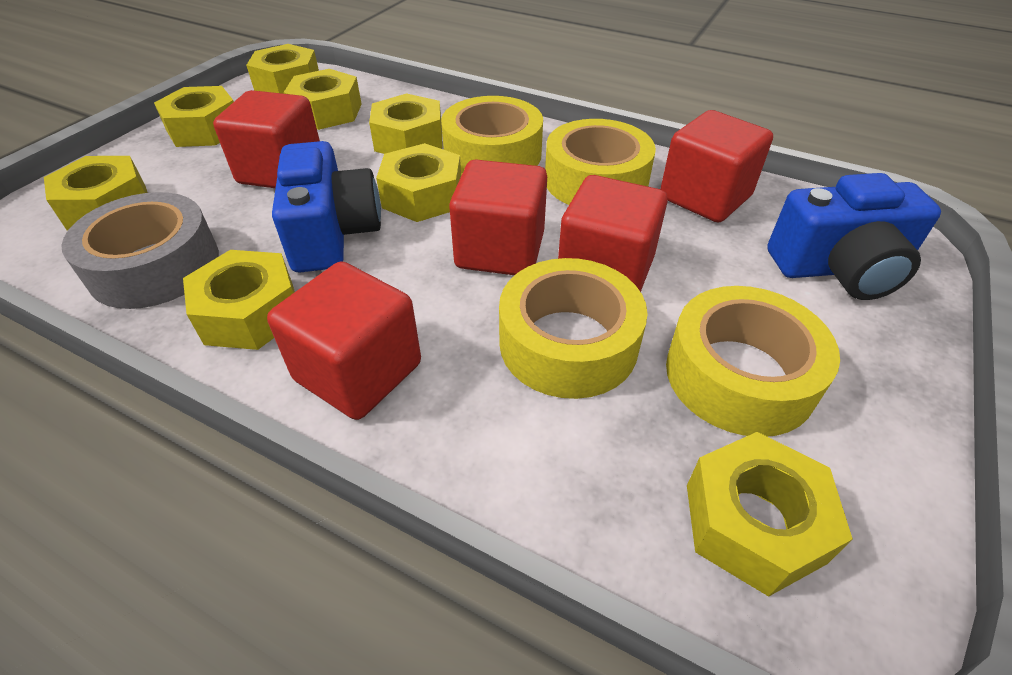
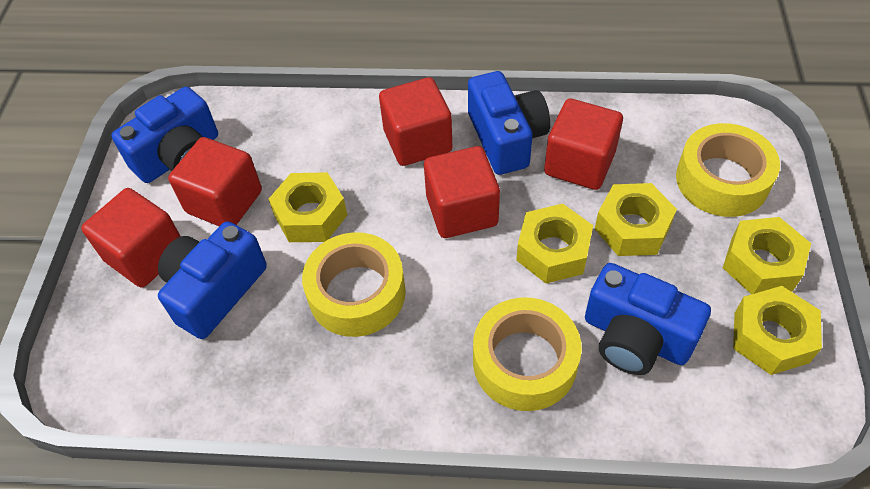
blue camera: [272,141,381,272] [767,173,941,300] = 2 -> [112,87,218,183] [158,221,267,339] [468,71,550,175] [585,263,711,375] = 4
grey tape: [62,192,219,309] = 1 -> none = 0
yellow nut: [44,156,148,230] [154,86,234,147] [183,250,295,350] [246,44,319,94] [284,69,361,130] [369,93,443,154] [376,143,461,222] [687,432,853,597] = 8 -> [269,172,347,242] [516,204,593,283] [595,183,677,256] [723,217,811,294] [733,286,822,375] = 5
yellow tape: [441,96,543,175] [499,258,648,399] [545,119,656,205] [666,286,840,437] = 4 -> [302,232,406,337] [473,297,582,411] [676,123,780,217] = 3

